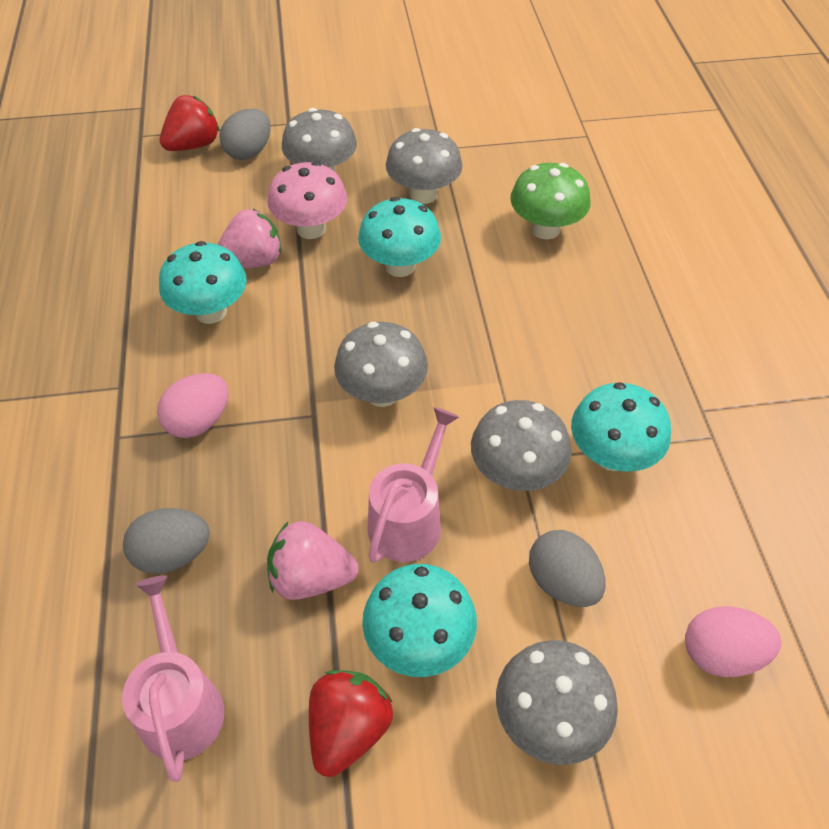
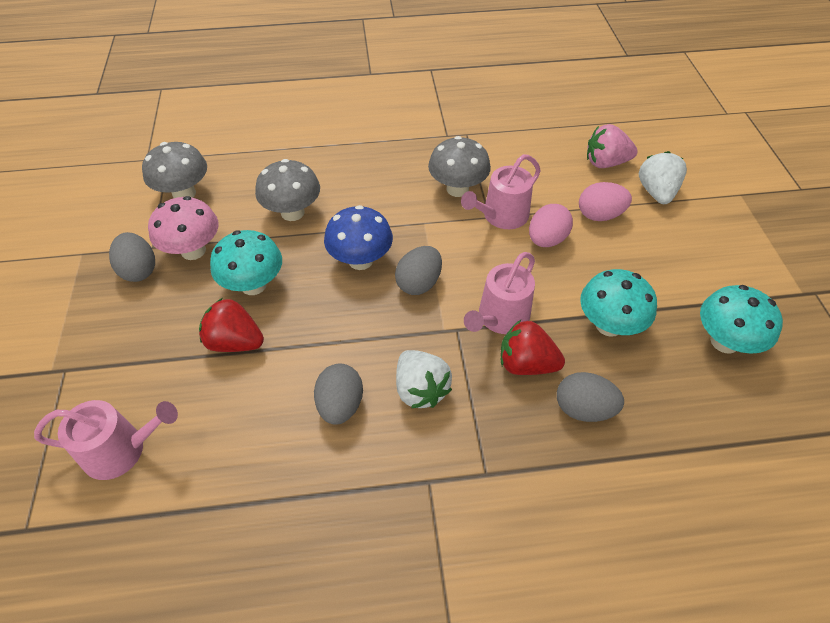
blue mushroom: none = 0 -> [324,205,393,270] = 1
green mushroom: [510,163,590,240] = 1 -> none = 0
grey egg: [123,508,210,574] [219,109,271,160] [529,530,606,607] = 3 -> [109,232,155,282] [314,363,363,424] [395,246,442,295] [557,372,624,422] = 4
grey mushroom: [282,108,357,173] [334,322,428,407] [386,128,463,204] [471,400,571,491] [496,640,618,765] = 5 -> [142,142,207,198] [255,159,320,221] [428,136,491,197] = 3
pink strawberry: [217,209,282,268] [267,521,359,600] = 2 -> [587,124,638,168] = 1
pink watering can: [122,575,224,782] [368,407,459,563] = 2 -> [34,400,178,480] [461,154,541,229] [464,252,535,334] = 3
turquoise mushroom: [159,241,247,324] [358,197,441,277] [362,564,477,677] [571,382,671,472] = 4 -> [210,230,282,295] [580,269,657,337] [700,285,783,354] = 3
white strawberry: none = 0 -> [396,350,452,408] [639,151,687,204] = 2

